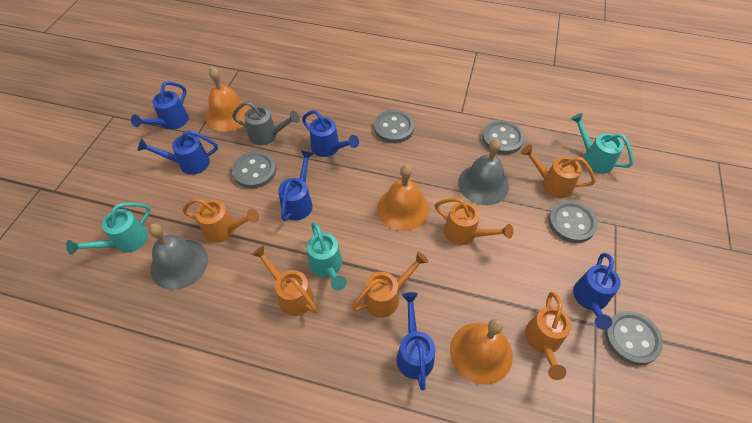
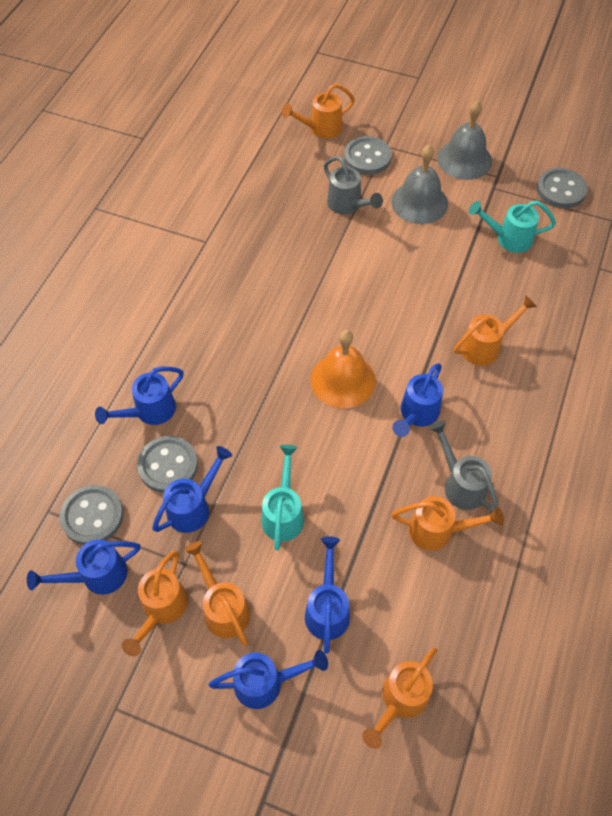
grey button: [232,151,276,189] [374,110,414,143] [482,120,525,155] [548,201,598,243] [605,311,663,365] = 5 -> [60,485,123,545] [137,436,198,493] [344,136,392,175] [537,168,588,208] = 4
grey watering can: [232,101,300,145] = 1 -> [324,156,383,215] [429,420,499,511] = 2
orange bell: [205,67,250,132] [377,164,429,231] [450,319,513,385] = 3 -> [311,330,376,408] = 1
turquoise watering can: [66,203,151,255] [307,222,346,291] [571,113,633,174] = 3 -> [261,445,304,550] [469,201,556,253] = 2

